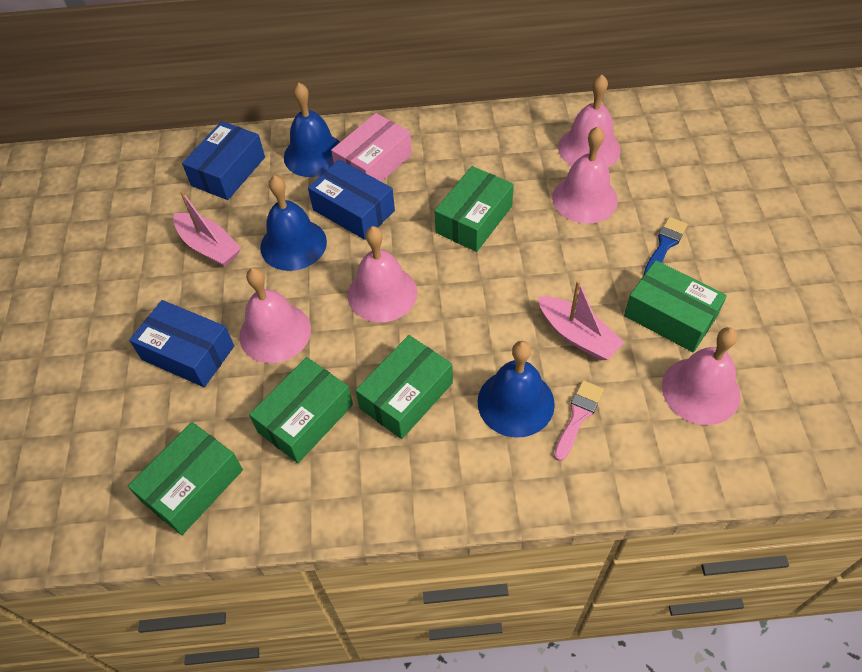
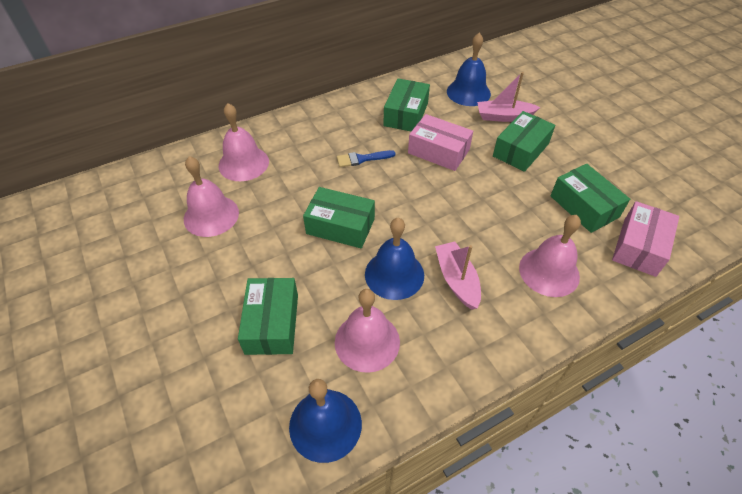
blue box: [129,300,234,387] [182,121,265,200] [308,159,395,240] = 3 -> none = 0
pink bell: [239,268,311,363] [348,226,417,322] [552,127,618,224] [558,75,621,167] [662,327,741,425] = 5 -> [184,156,239,237] [219,103,269,181] [335,289,400,373] [519,215,581,297] = 4
pink box: [331,113,412,182] = 1 -> [408,114,473,171] [612,201,679,277] = 2
pink brush: [554,380,604,461] = 1 -> none = 0

